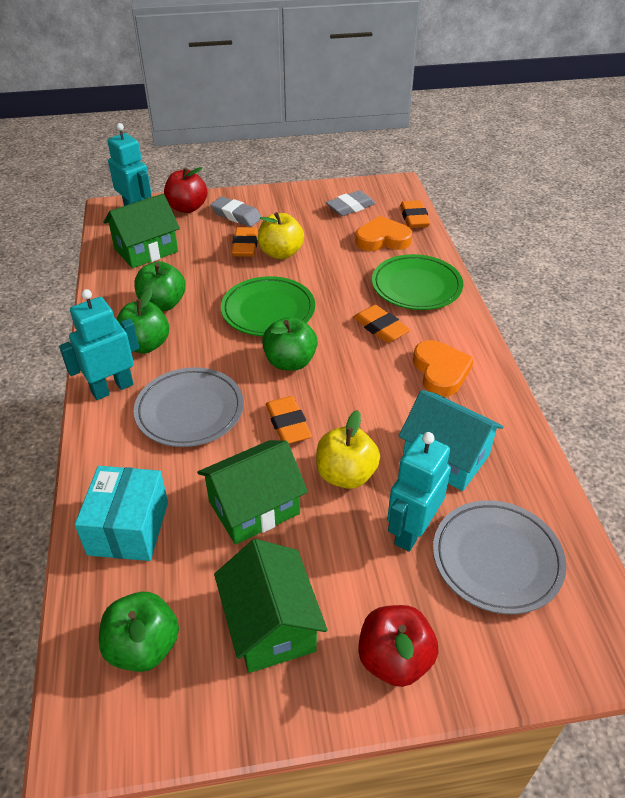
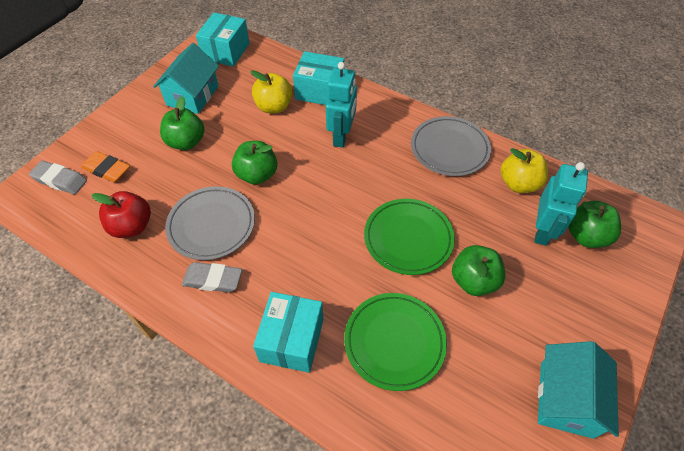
green house: [104,194,180,268] [197,440,308,545] [214,539,327,673] = 3 -> none = 0
orange eraser: [232,227,258,257] [266,396,312,444] [353,305,410,343] [400,200,430,228] = 4 -> [81,151,130,182] = 1
orange heart: [355,216,412,251] [413,340,474,397] = 2 -> none = 0
red apple: [164,167,207,213] [358,605,439,687] = 2 -> [92,191,151,238] = 1
turquoise box: [75,466,168,561] = 1 -> [196,12,250,67] [253,292,323,373] [293,51,344,105] = 3
turquoise house: [399,390,504,491] = 1 -> [153,43,219,114] [538,341,619,439] = 2
turquoise robot: [59,289,139,400] [107,123,151,206] [387,432,451,552] = 3 -> [326,62,357,148] [535,162,588,246] = 2

